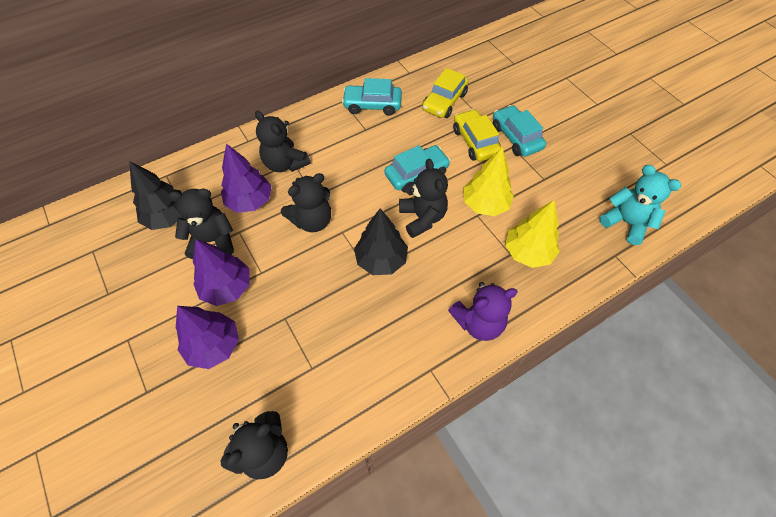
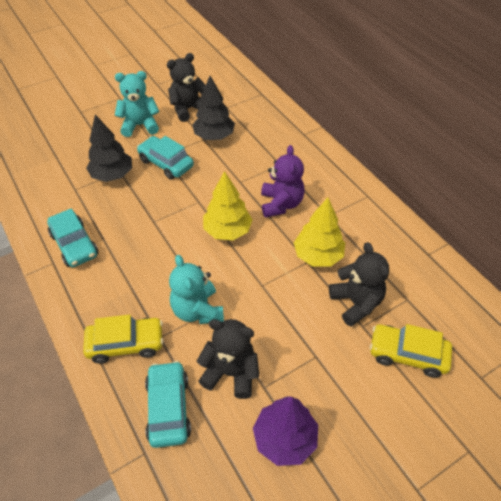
black teddy bear: [168,188,234,259] [221,411,288,480] [255,111,311,172] [281,173,331,233] [399,159,448,238] = 5 -> [167,53,206,122] [197,319,259,399] [329,242,389,327] = 3
purple tree: [176,306,239,369] [193,239,250,306] [221,144,272,213] = 3 -> [253,396,318,466] = 1
turquoise teddy bear: [599,165,681,245] = 1 -> [115,71,159,137] [169,255,224,324] = 2

